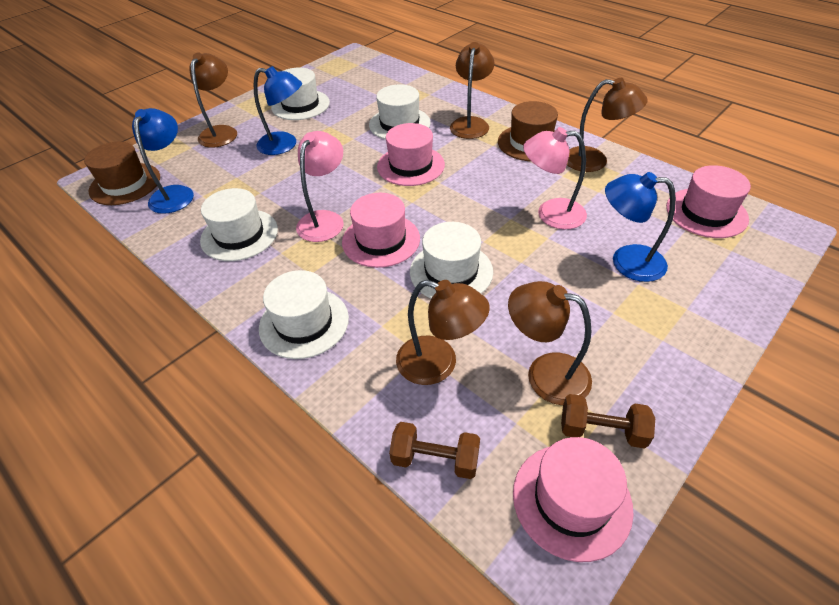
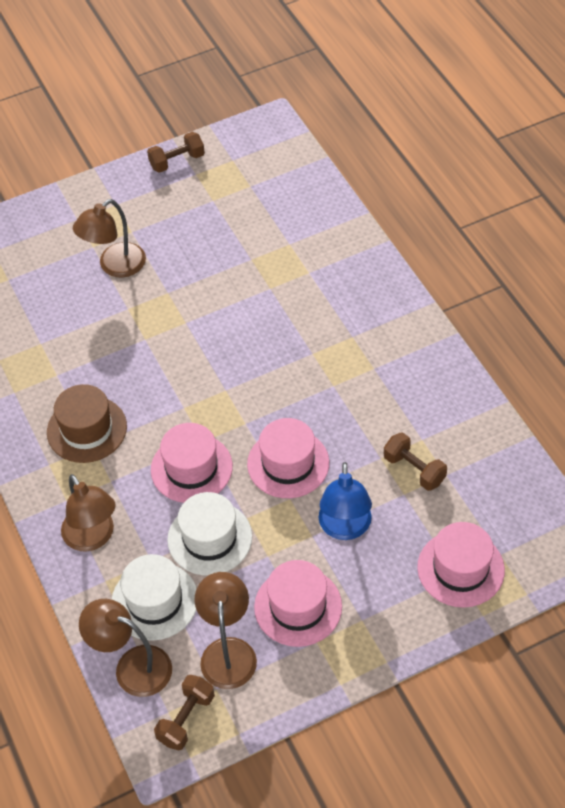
blue lamp: [132,108,194,214] [254,66,302,155] [605,172,676,282] = 3 -> [318,462,372,540] = 1
brown dumbbell: [389,422,480,479] [561,394,655,449] = 2 -> [147,132,205,173] [154,675,215,751] [384,432,447,491] = 3
brown hat: [84,141,160,205] [498,101,558,161] = 2 -> [47,384,127,463] = 1
brown lamp: [190,52,237,148] [396,280,490,385] [450,42,494,139] [508,281,592,405] [567,78,648,172] = 5 -> [61,474,116,552] [73,199,146,278] [79,599,172,697] [195,572,257,689] = 4
pink lamp: [296,131,344,242] [523,127,587,229] = 2 -> none = 0
white hat: [200,188,278,261] [259,270,349,359] [271,68,330,120] [369,84,431,140] [410,222,493,298] = 5 -> [112,554,197,641] [167,492,252,576] = 2

